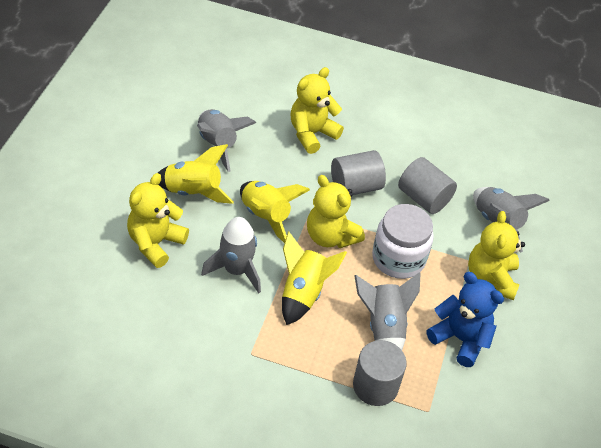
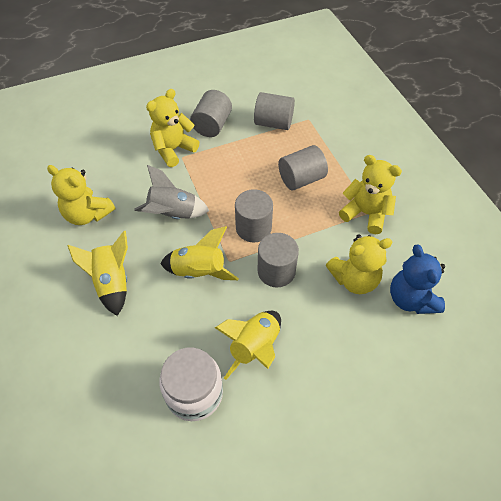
grey cylinder: [331,150,386,195] [353,340,407,406] [398,157,457,214] = 3 -> [190,90,232,137] [235,189,273,243] [254,92,295,130] [258,233,299,287] [278,145,328,190] = 5
grey rocket: [197,109,256,172] [201,217,261,293] [354,272,421,350] [473,187,550,252] = 4 -> [134,165,209,219] = 1

